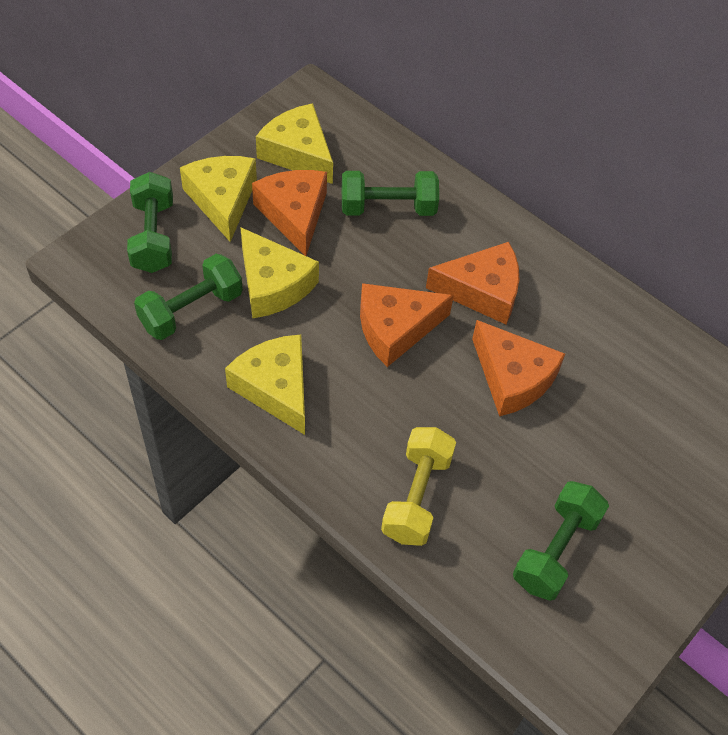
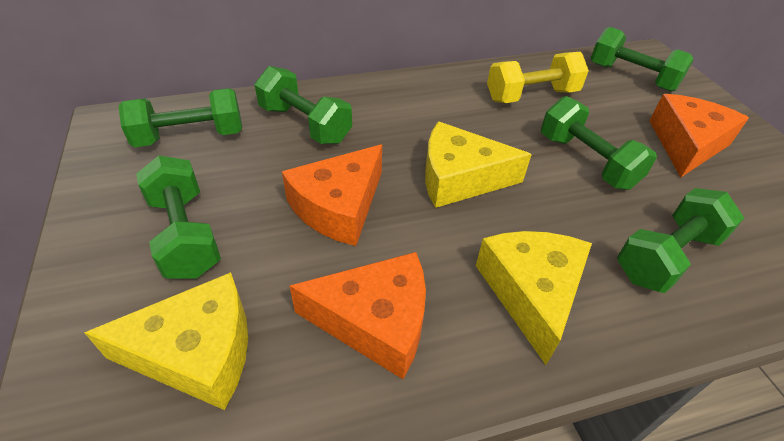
green dumbbell: [127,172,173,273] [134,254,243,340] [342,171,439,216] [513,481,609,601] = 4 -> [118,88,242,147] [136,156,221,279] [254,66,352,144] [541,96,657,190] [591,27,693,92] [617,188,744,293] = 6
orange cheese: [252,170,327,256] [360,283,454,367] [426,242,519,324] [472,320,565,416] = 4 -> [282,145,382,246] [290,252,426,379] [649,94,749,177] = 3
yellow cheese: [180,156,257,242] [225,335,305,435] [240,227,319,318] [256,103,333,184] = 4 -> [84,272,248,410] [425,121,532,208] [476,231,592,365] = 3

